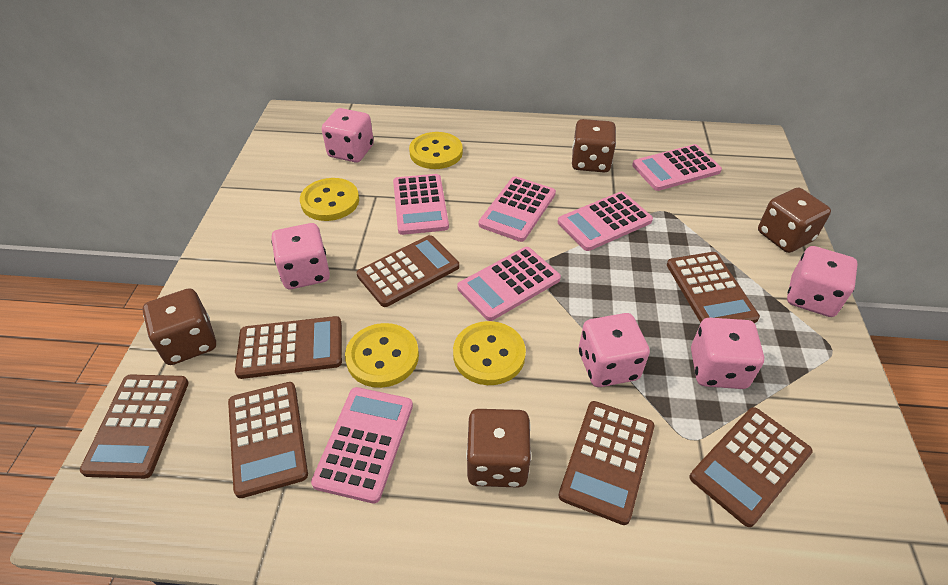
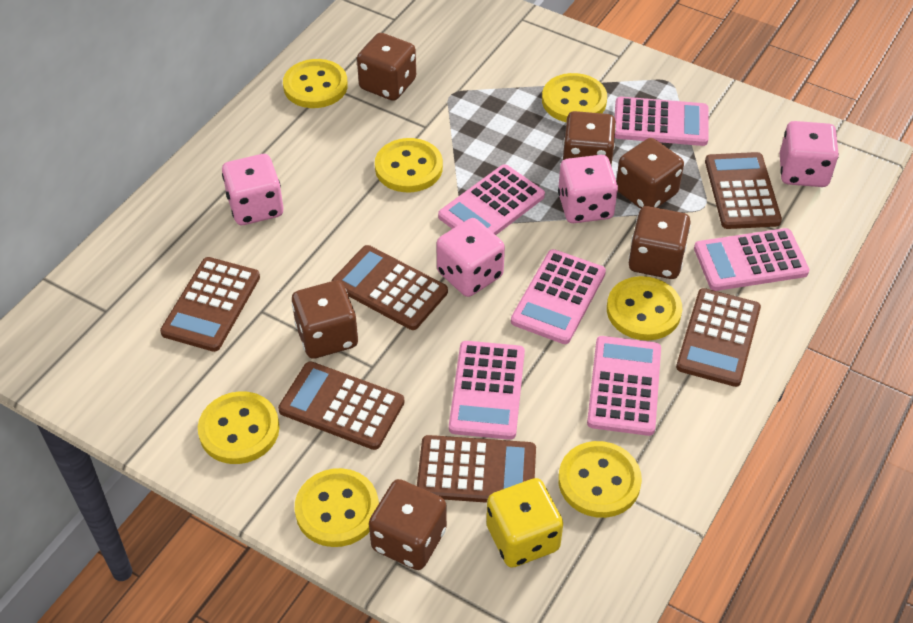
brown calculator: [80,374,189,479] [228,382,308,498] [235,316,342,379] [357,235,459,307] [558,401,654,525] [667,252,760,323] [690,407,813,527] = 7 -> [160,257,260,352] [278,361,405,450] [332,245,448,330] [417,435,536,503] [676,288,761,387] [705,152,782,229] = 6
brown dice: [143,288,216,365] [466,409,531,488] [572,119,616,173] [758,188,831,253] = 4 -> [292,280,358,359] [357,33,416,101] [369,479,447,570] [563,111,616,167] [616,138,684,209] [628,206,691,279] = 6
pink dice: [271,223,330,289] [322,108,374,163] [579,313,650,387] [691,318,764,389] [787,246,858,317] = 5 -> [222,154,283,225] [436,218,505,297] [558,155,618,223] [780,121,839,187] = 4
yellow button: [300,178,359,221] [345,323,419,388] [409,132,463,169] [453,321,526,385] = 4 -> [198,391,279,464] [283,59,348,108] [295,468,379,547] [375,138,443,192] [542,73,607,122] [558,441,642,518] [607,276,682,340] = 7
yellow dice: none = 0 -> [486,478,563,568] = 1

